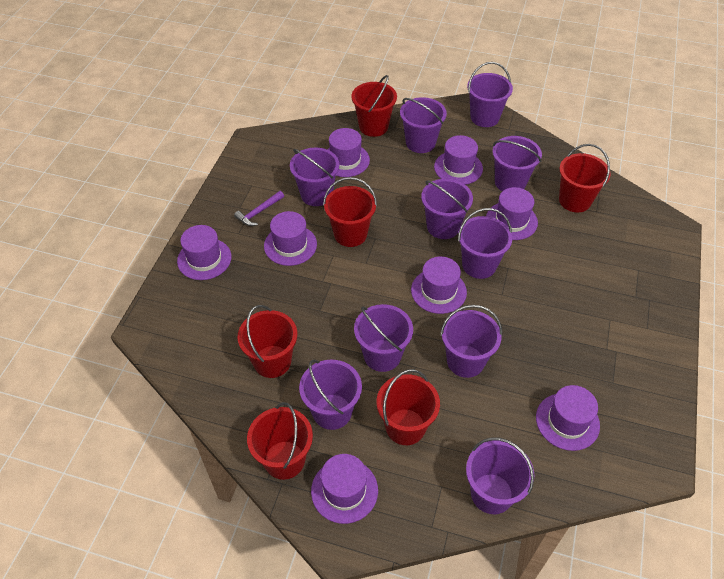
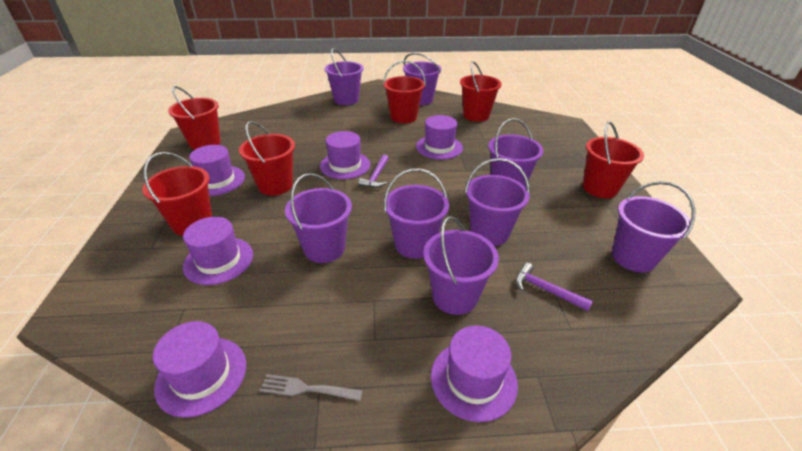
grey fork: none = 0 -> [260,374,363,401] = 1
purple bucket: [290,148,339,206] [299,360,362,430] [354,304,413,372] [400,97,447,153] [421,179,473,239] [440,305,502,378] [458,208,512,279] [466,437,534,514] [467,62,513,127] [492,136,542,191] = 10 -> [285,173,352,263] [325,48,363,105] [384,168,449,259] [403,53,441,105] [423,216,499,315] [465,158,530,246] [488,118,543,187] [612,181,696,273] = 8
purple hammer: [234,191,284,226] = 1 -> [358,154,389,188] [516,263,593,311] = 2
purple hat: [177,225,231,280] [264,211,317,266] [311,454,378,524] [327,128,370,177] [411,256,467,314] [434,135,483,185] [486,187,538,240] [536,385,600,451] = 8 -> [153,321,246,418] [183,217,253,285] [189,145,245,196] [320,131,370,179] [416,115,463,160] [431,326,518,422] = 6

